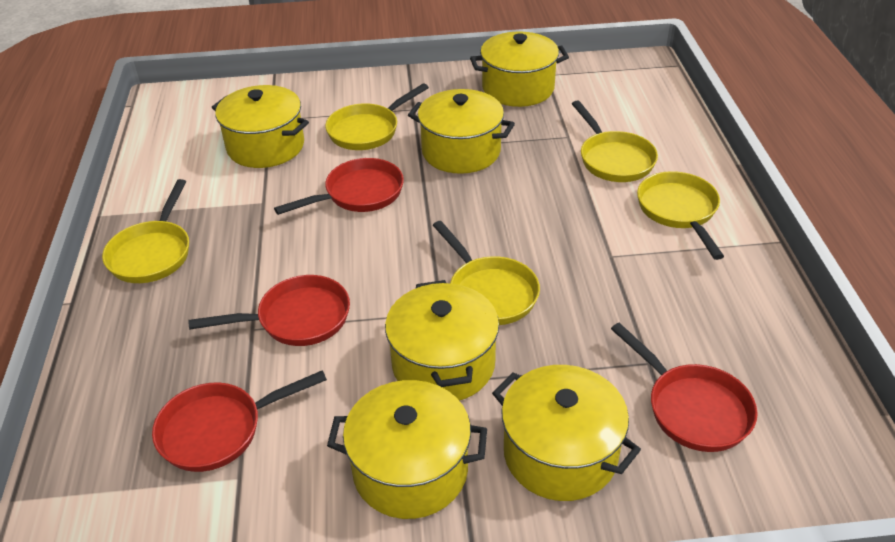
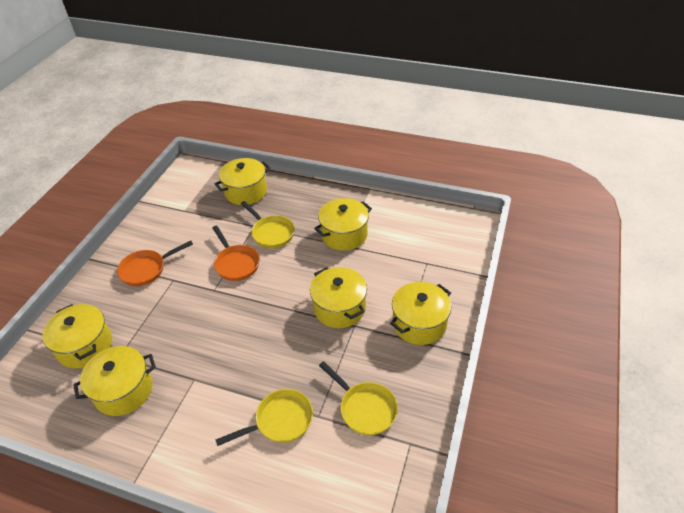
orange pan: none = 0 -> [117,241,193,286] [212,226,260,281] = 2
red pan: [152,370,327,472] [188,275,350,346] [274,158,404,215] [611,323,758,452] = 4 -> none = 0
yellow pan: [102,179,189,283] [325,83,429,150] [433,221,540,325] [572,100,658,182] [637,171,724,260] = 5 -> [216,389,313,446] [241,201,295,248] [319,361,398,436] = 3

